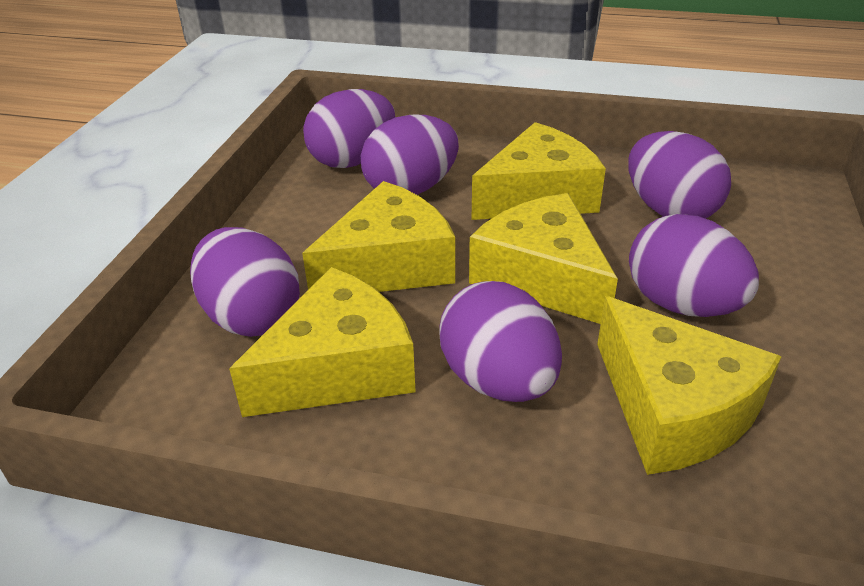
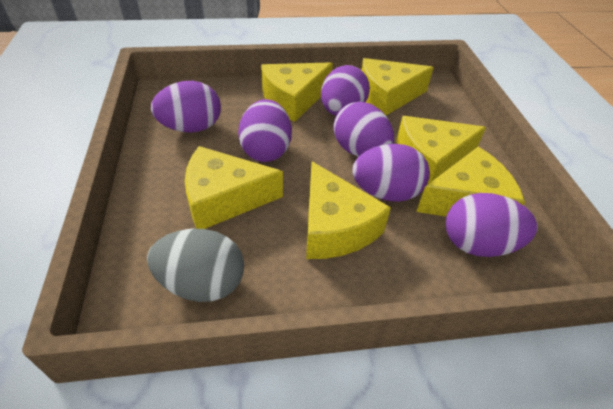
grey egg: none = 0 -> [147,229,244,302] = 1
yellow cheese: [229,267,416,417] [302,181,455,292] [469,193,618,324] [472,122,606,220] [597,296,781,475] = 5 -> [185,146,283,229] [261,62,333,122] [306,162,391,259] [361,58,434,115] [396,116,486,186] [416,147,525,217] = 6

